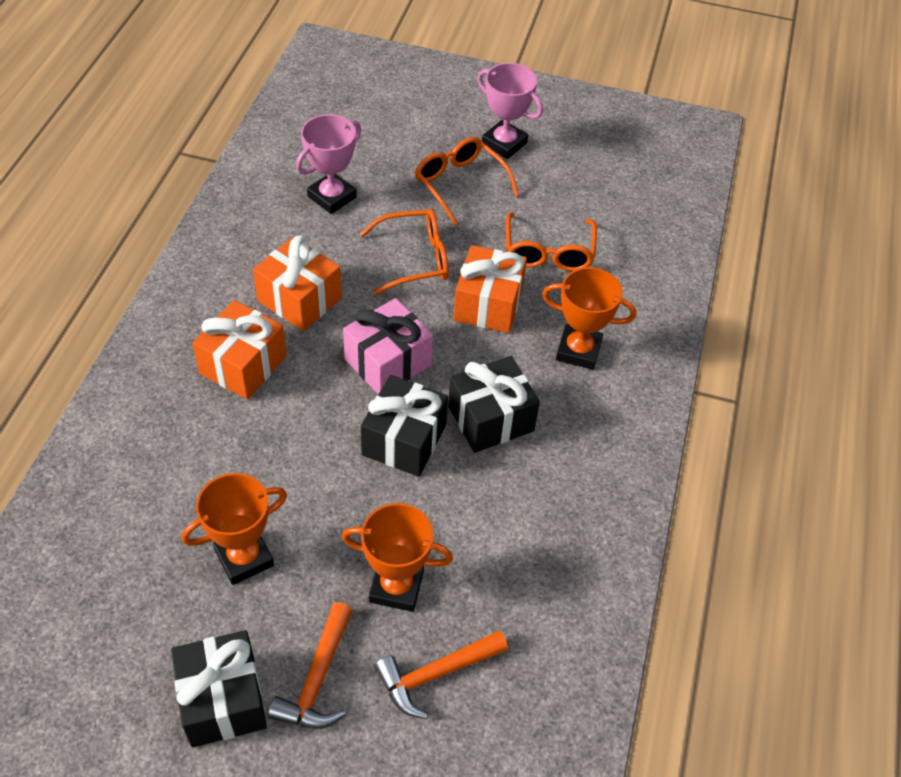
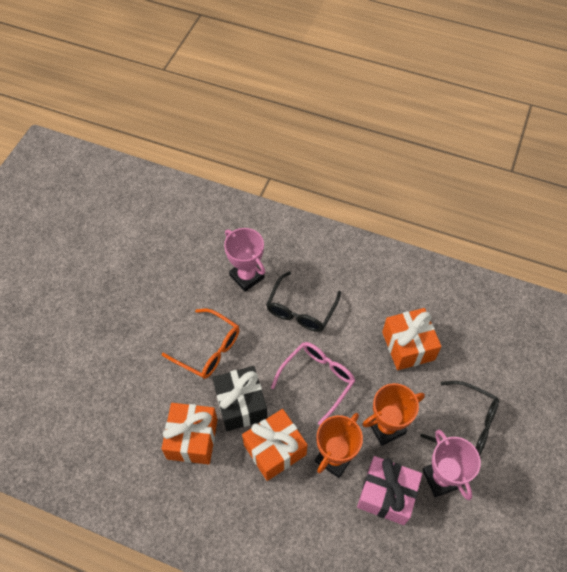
black gift: [171,630,267,747] [361,375,448,477] [448,356,540,453] = 3 -> [213,366,267,431] = 1
black glasses: none = 0 -> [266,272,341,332] [420,381,499,456] = 2
orange glasses: [360,209,449,295] [415,137,519,225] [506,212,597,271] = 3 -> [162,309,240,379] = 1
orange hammer: [268,602,352,729] [375,630,508,719] = 2 -> none = 0
orange trophy: [182,473,287,585] [342,503,453,612] [542,267,636,370] = 3 -> [315,413,363,478] [362,383,425,446] = 2
pink glasses: none = 0 -> [271,342,355,425] = 1

